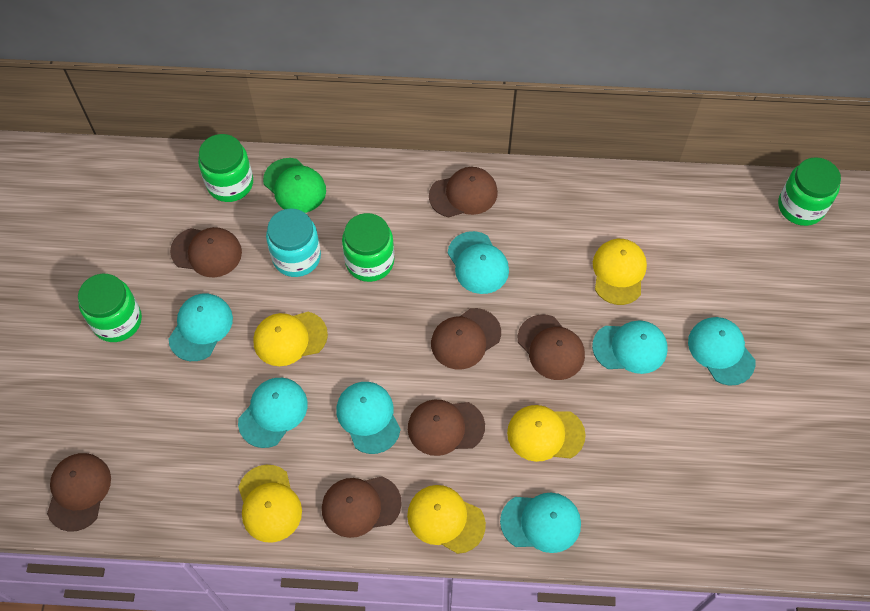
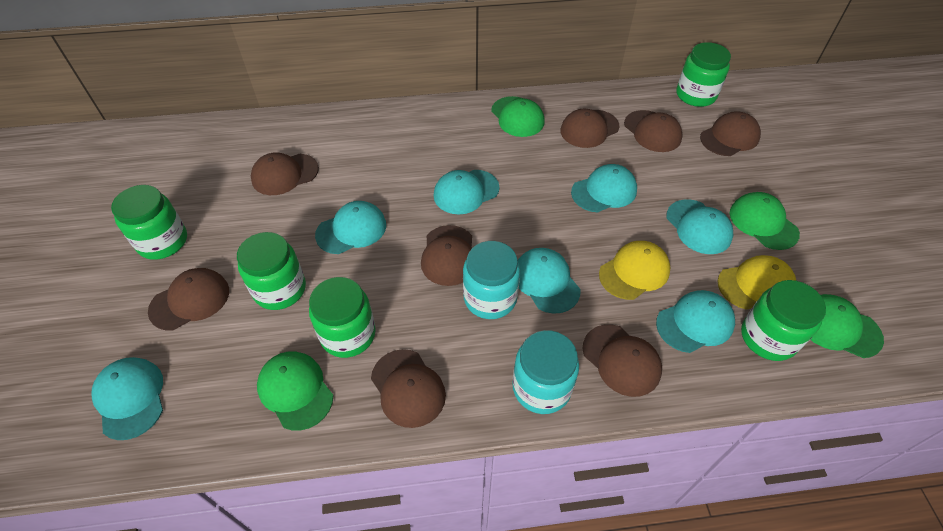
brown cap: [47,453,111,532] [170,227,242,277] [322,476,402,538] [408,400,485,456] [429,167,498,217] [431,308,501,369] [518,314,585,380] = 7 -> [148,268,229,330] [251,152,319,195] [371,349,446,428] [421,225,472,286] [560,109,619,148] [583,324,662,397] [624,110,683,152] [700,111,761,156] = 8
green cap: [263,158,326,213] = 1 -> [257,351,333,431] [491,96,545,137] [730,192,800,250] [810,294,884,358] = 4
green jar: [78,274,142,342] [198,134,253,202] [342,213,394,282] [778,157,841,226] = 4 -> [111,185,187,260] [237,232,306,310] [309,277,376,358] [677,42,731,107] [741,280,826,361] = 5
turquoise jar: [266,208,321,277] = 1 -> [463,241,520,319] [512,330,579,414] = 2
yellow cap: [238,465,302,543] [253,312,328,366] [407,485,486,554] [507,405,586,462] [593,239,647,305] = 5 -> [599,241,671,300] [718,255,796,310] = 2

